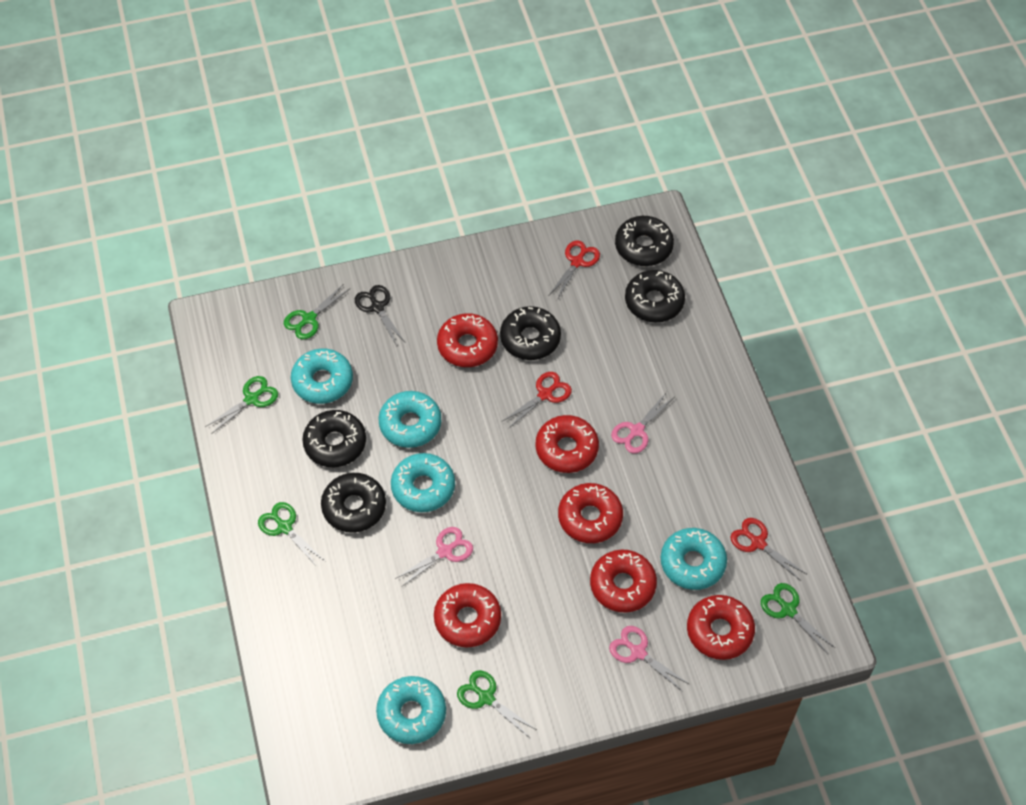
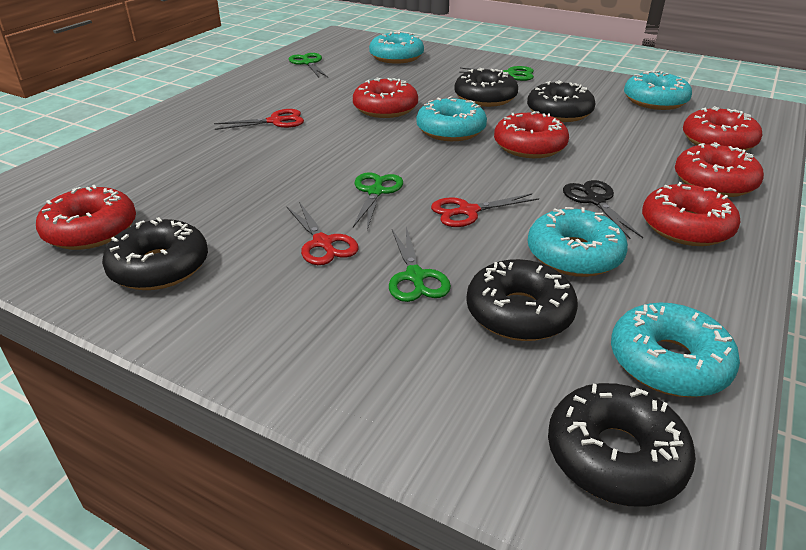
green scissors: [205,376,278,434] [258,502,325,567] [284,285,349,340] [457,670,537,738] [761,583,835,654] = 5 -> [289,53,328,78] [353,172,403,230] [389,227,451,302] [459,66,534,81] = 4
pink scissors: [395,527,473,587] [609,626,689,692] [611,393,673,454] = 3 -> none = 0

